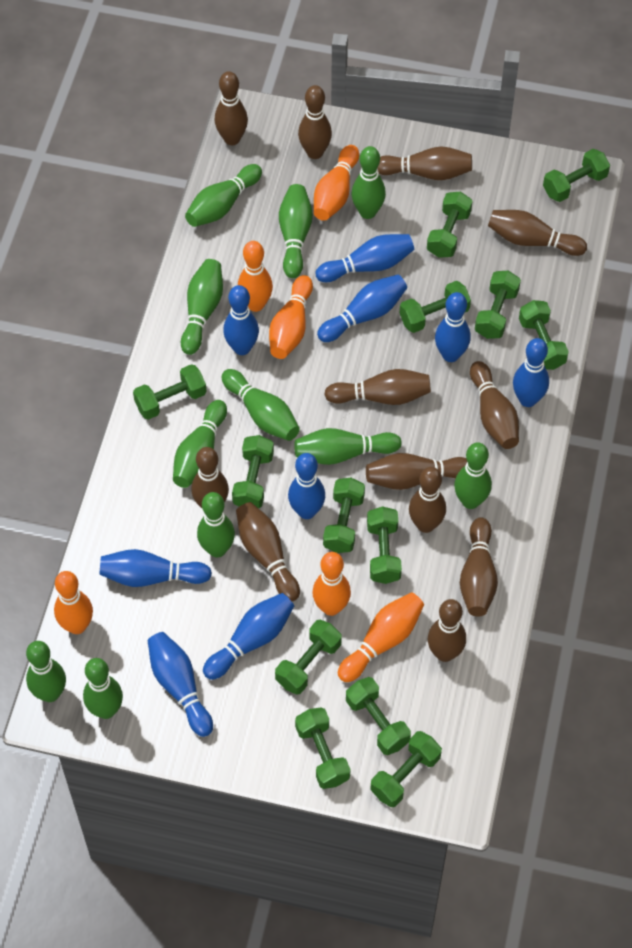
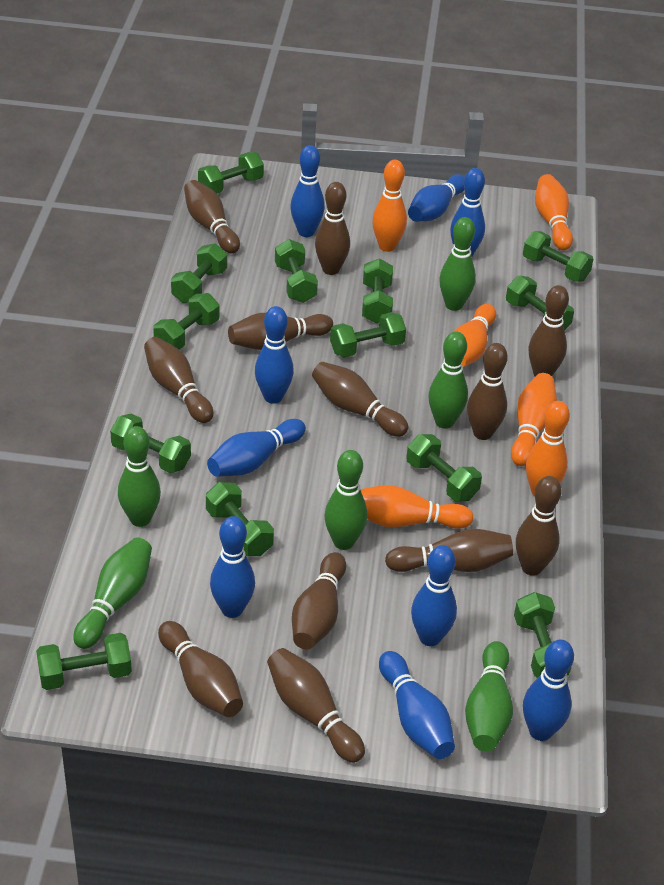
green bowling pin: [26,641,66,702] [83,658,123,719] [173,400,227,488] [181,259,223,355] [185,164,262,227] [197,492,235,557] [221,369,300,441] [279,184,313,278] [294,428,402,465] [352,146,386,219] [454,442,492,509] = 11 -> [73,537,152,649] [118,426,161,527] [324,450,367,550] [428,332,468,429] [439,217,476,311] [465,641,513,751] = 6

